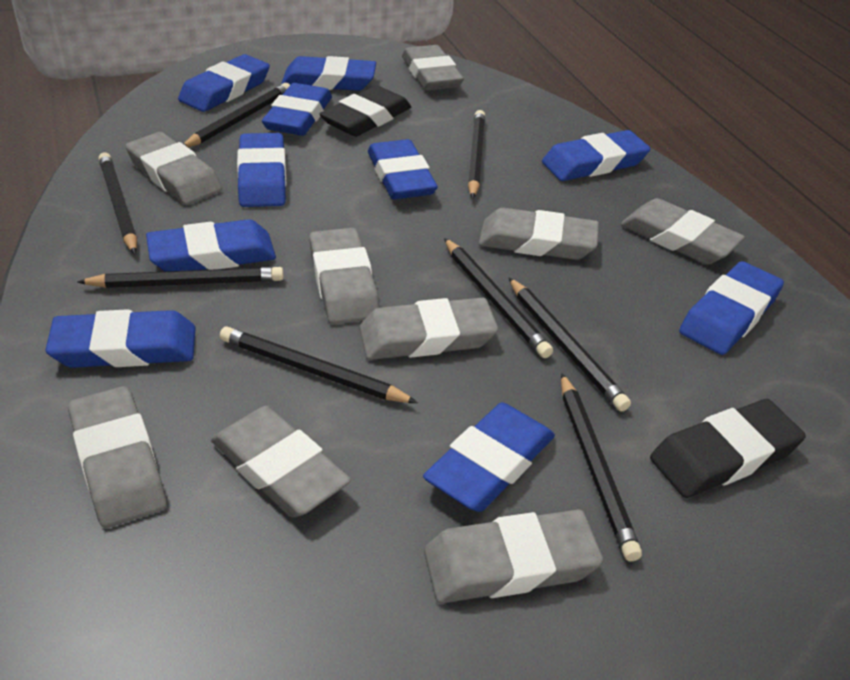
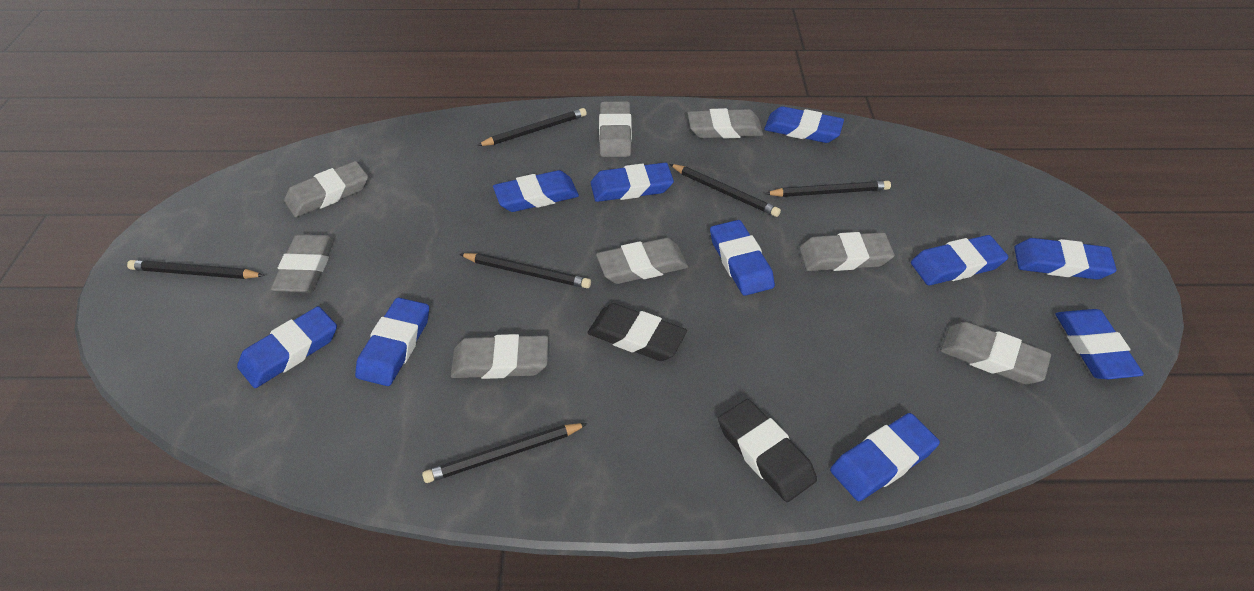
black pencil: [77,267,284,288] [99,152,137,254] [184,83,290,147] [220,326,418,403] [444,238,553,358] [468,110,485,199] [509,278,631,412] [561,373,642,561] = 8 -> [127,260,265,279] [422,423,588,483] [459,253,591,288] [477,108,587,146] [670,164,781,217] [764,181,891,197] = 6
grey eraser: [68,386,167,528] [125,132,222,205] [211,406,351,517] [309,228,380,324] [359,298,498,360] [402,45,464,91] [424,510,603,603] [478,208,599,260] [621,198,745,264] = 9 -> [271,234,335,293] [284,161,368,217] [450,334,548,379] [596,238,688,284] [599,101,632,157] [688,108,763,139] [799,232,895,271] [940,322,1051,384] = 8

